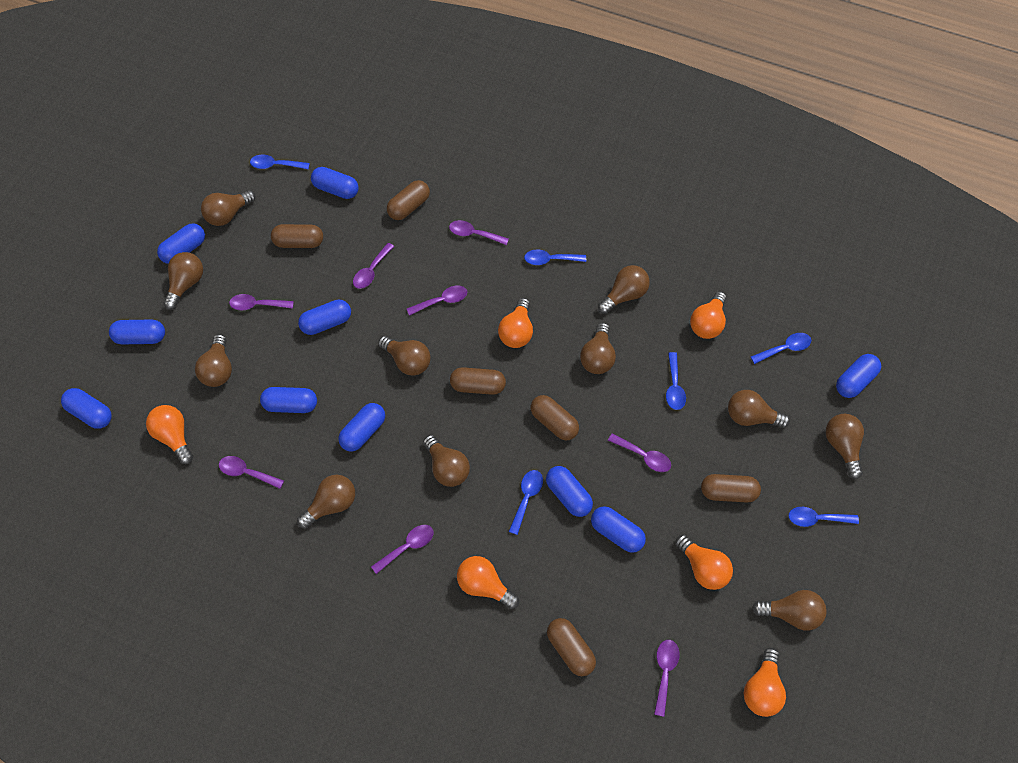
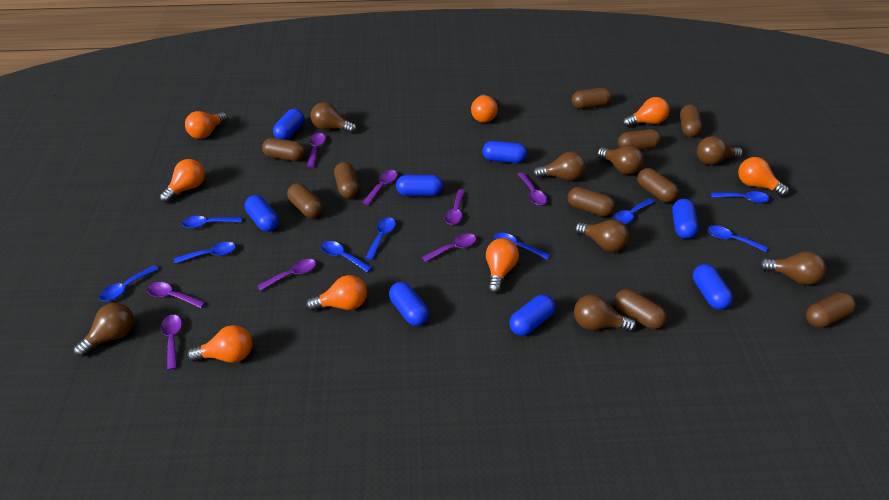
blue capsule: [61,388,112,429] [109,319,165,344] [157,223,205,264] [260,387,317,413] [298,299,351,335] [311,167,358,199] [338,403,385,451] [546,466,593,517] [591,506,646,553] [836,354,881,398] = 10 -> [245,195,279,232] [273,108,304,140] [389,282,429,326] [396,175,443,196] [482,141,527,163] [509,294,555,336] [672,199,698,239] [693,264,733,310] = 8
blue spoon: [250,155,310,169] [509,470,543,535] [524,249,586,265] [666,352,686,410] [751,333,811,364] [789,507,859,527] = 6 -> [99,265,158,301] [174,242,236,264] [182,216,242,228] [321,241,372,273] [365,217,396,260] [493,233,550,259] [613,198,654,224] [708,226,768,252] [711,191,770,203] = 9
brown capsule: [271,224,323,248] [387,180,430,220] [450,367,506,395] [530,395,579,440] [547,618,596,676] [701,474,761,503] = 6 -> [262,138,306,161] [287,183,323,218] [334,162,360,199] [568,187,615,216] [572,88,612,109] [614,289,667,329] [618,129,661,150] [637,168,679,203] [680,104,702,137] [806,292,856,328] = 10
brown light bulb: [163,252,203,310] [195,334,232,387] [201,190,256,226] [297,475,355,529] [378,336,430,376] [423,435,470,487] [580,323,616,374] [598,265,650,314] [728,390,790,428] [752,590,827,631] [826,413,864,479] = 11 -> [74,303,134,357] [311,102,357,133] [533,151,586,181] [574,294,636,332] [575,220,629,252] [597,145,644,175] [697,136,743,165] [759,251,826,285] = 8
orange light bulb: [146,405,193,464] [457,556,519,609] [498,298,533,348] [675,534,733,590] [690,292,727,339] [744,648,786,717] = 6 -> [160,159,205,203] [185,111,228,139] [187,325,252,363] [306,275,367,311] [471,95,498,123] [486,238,519,293] [623,97,669,127] [738,157,789,196] = 8

